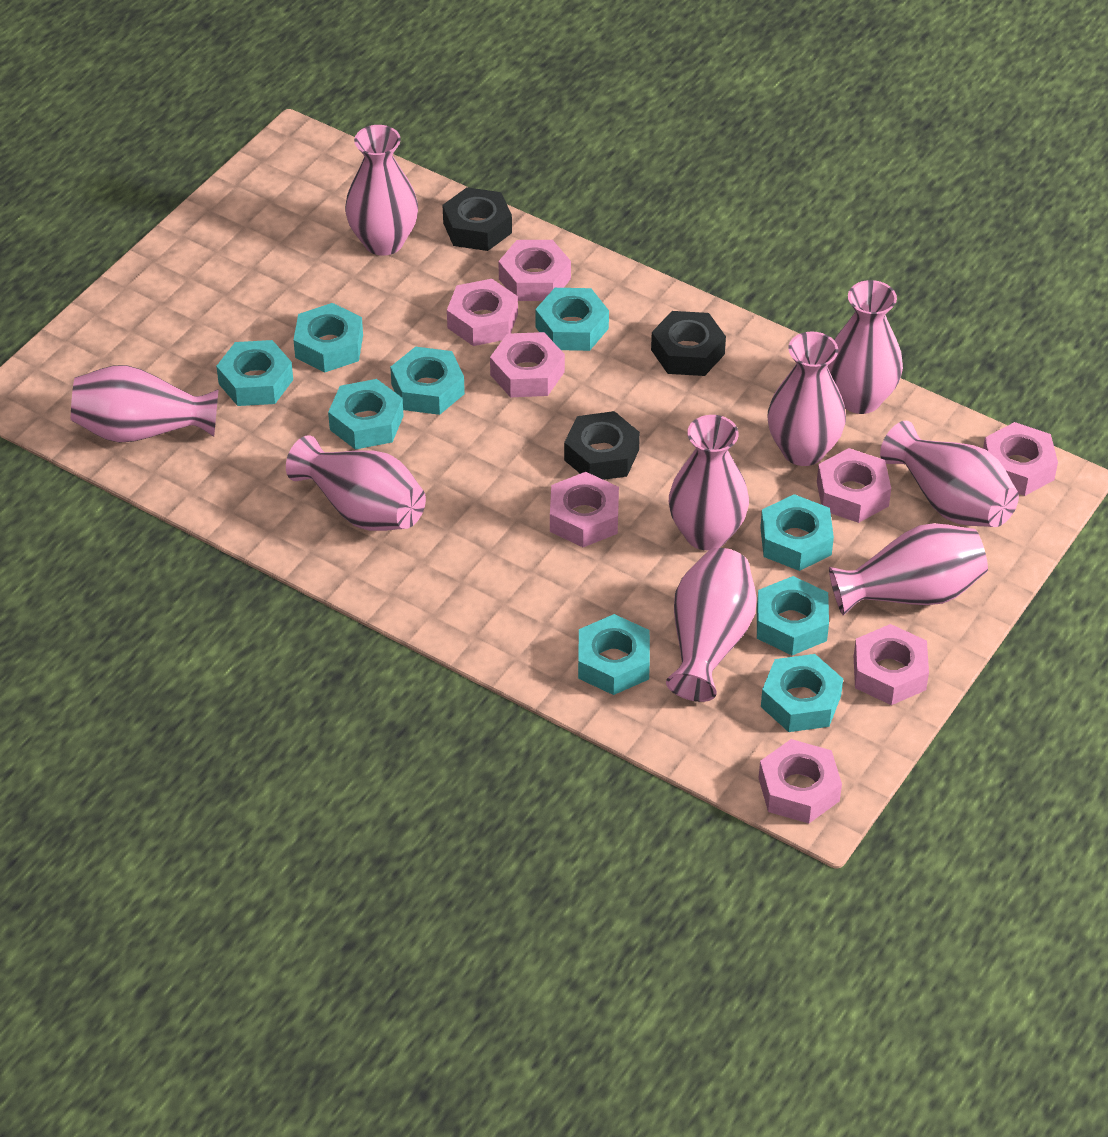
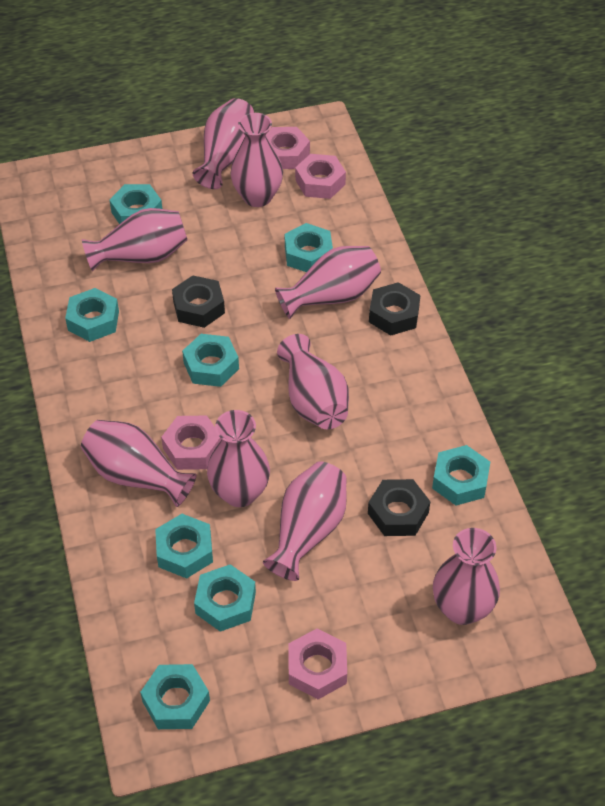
pink nut: [447,279,518,346] [490,332,565,397] [498,240,571,301] [550,472,619,547] [759,739,842,823] [817,448,891,523] [854,624,929,705] [983,422,1058,496] = 8 -> [161,416,222,470] [266,127,310,169] [288,628,347,699] [295,154,346,199] = 4
turquoise nut: [216,340,293,406] [294,303,363,373] [328,379,404,450] [390,347,465,415] [535,288,609,351] [578,614,650,695] [757,576,829,655] [760,494,834,571] [761,654,843,732] = 9 -> [65,288,119,342] [110,184,162,224] [140,664,210,729] [155,514,213,578] [182,334,239,387] [194,564,256,632] [285,223,333,272] [432,445,490,505] = 8

